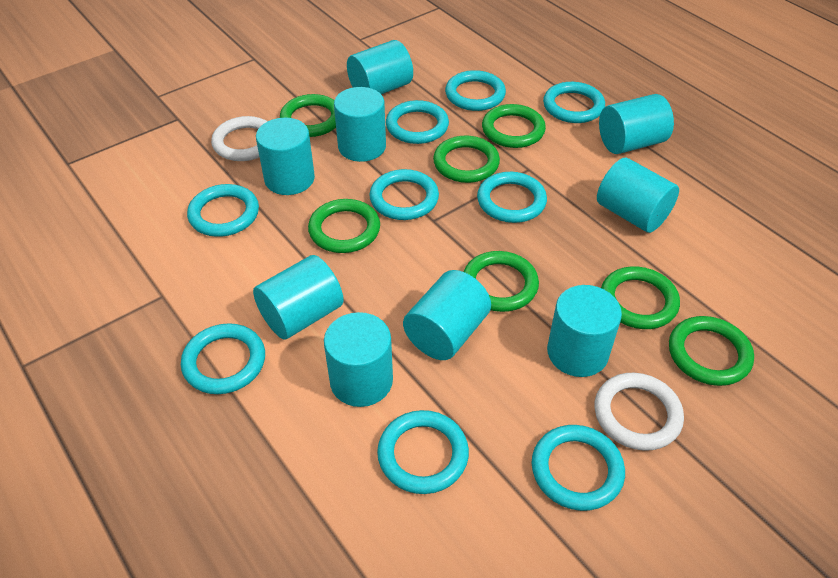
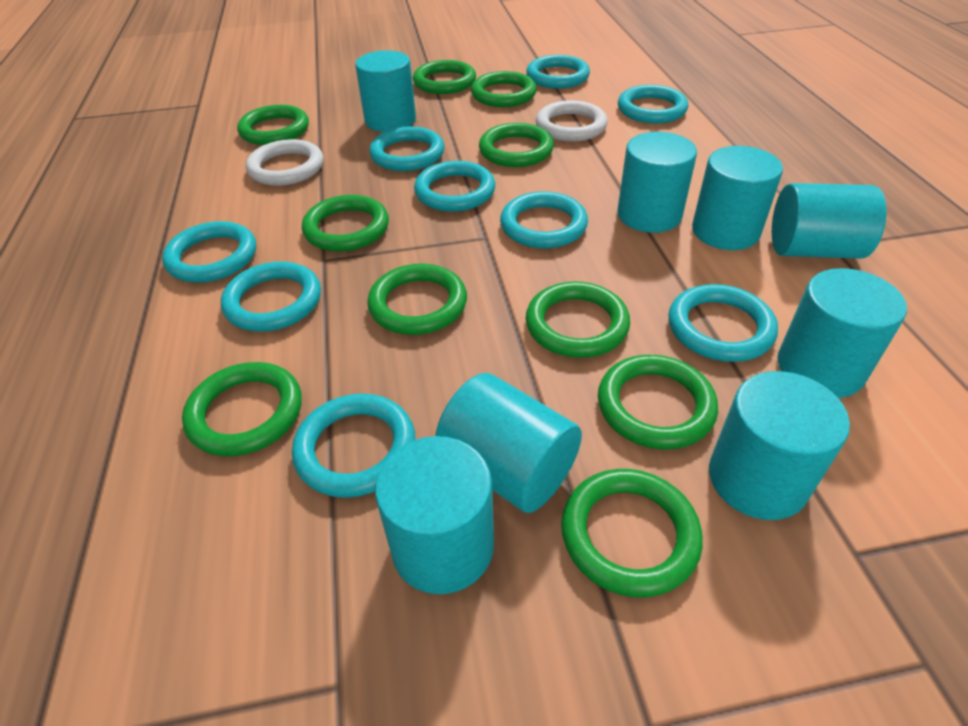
green ring: [280,94,336,137] [308,199,380,253] [433,135,500,183] [464,251,539,312] [482,104,546,148] [601,266,680,329] [669,316,754,386] = 7 -> [182,362,302,456] [237,105,309,145] [302,195,389,251] [367,264,467,335] [413,60,476,94] [471,71,537,107] [479,123,554,167] [525,281,630,358] [561,469,703,597] [598,355,718,449] = 10
turquoise cylinder: [253,255,344,340] [256,118,315,195] [324,312,393,407] [334,87,386,162] [347,40,413,94] [403,270,491,360] [547,285,622,377] [597,157,679,233] [599,94,674,154] = 9 -> [355,50,416,132] [375,436,494,594] [436,373,582,513] [617,132,697,233] [692,146,783,250] [709,371,850,520] [772,183,886,259] [778,268,907,398] = 8

